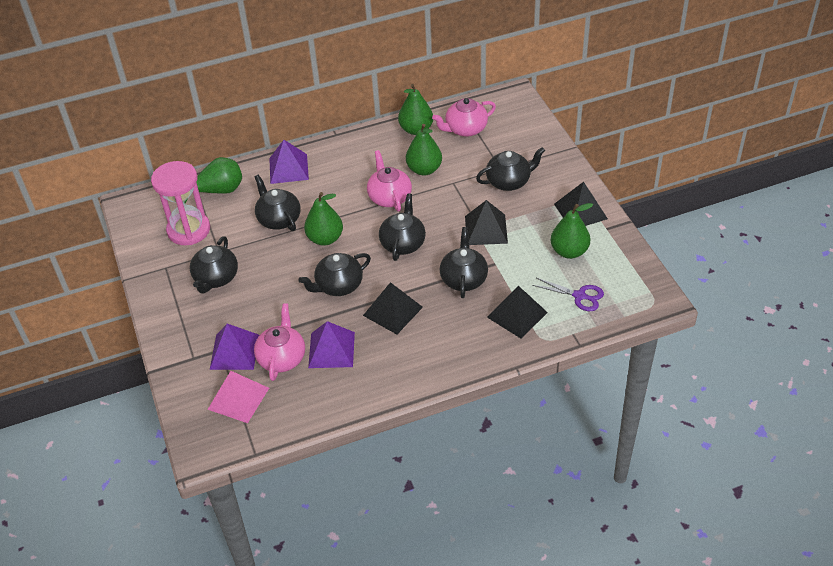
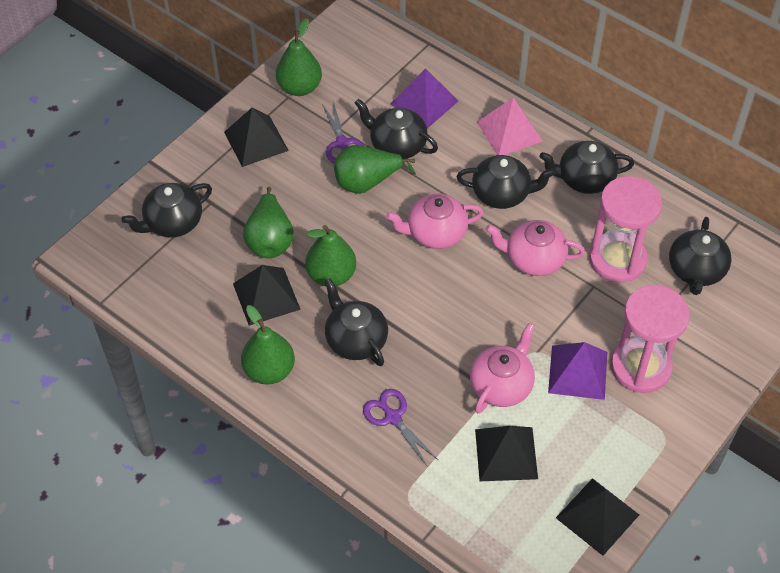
pink hourglass: [151,161,210,245] = 1 -> [589,176,662,283] [611,285,690,393] = 2
purple pyramid: [210,324,259,370] [269,140,309,184] [308,321,355,368] = 3 -> [390,68,458,129] [548,342,607,400] = 2
purple scissors: [532,278,604,311] = 1 -> [322,102,364,163] [363,389,438,466] = 2

